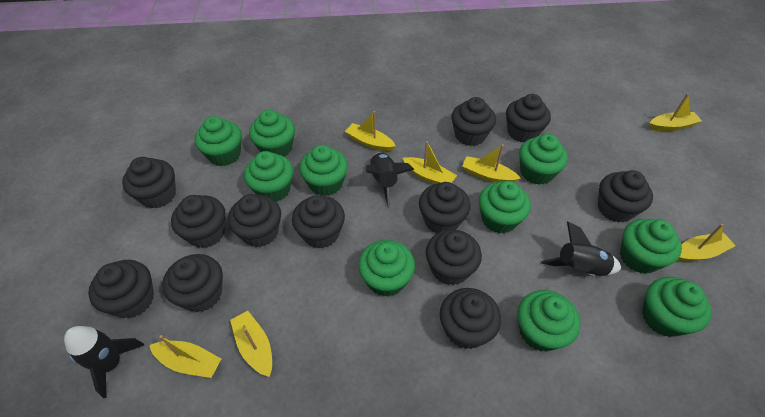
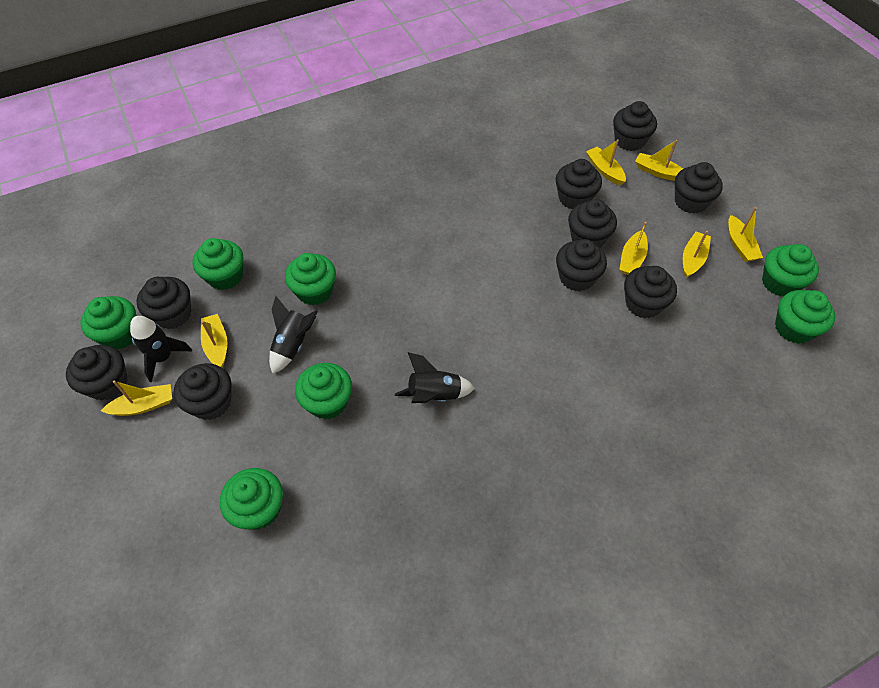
black cupcake: [88,260,154,318] [122,157,176,209] [162,254,223,312] [171,195,226,248] [228,194,281,247] [292,195,345,248] [419,182,471,233] [426,229,482,286] [440,288,501,349] [451,97,496,146] [506,94,551,143] [598,170,653,223] = 12 -> [66,345,128,400] [137,277,191,329] [173,363,232,420] [556,159,602,209] [556,239,607,291] [568,199,617,248] [613,101,657,151] [624,266,677,318] [675,162,723,214] = 9
green cupcake: [195,116,242,166] [244,151,293,202] [249,110,295,157] [299,145,348,196] [358,240,415,297] [479,181,531,234] [517,290,581,352] [519,134,568,185] [620,219,682,274] [642,277,712,337] = 10 -> [81,296,137,350] [193,238,243,290] [220,468,283,530] [285,253,336,305] [295,363,352,419] [762,244,819,297] [775,290,835,344] = 7

